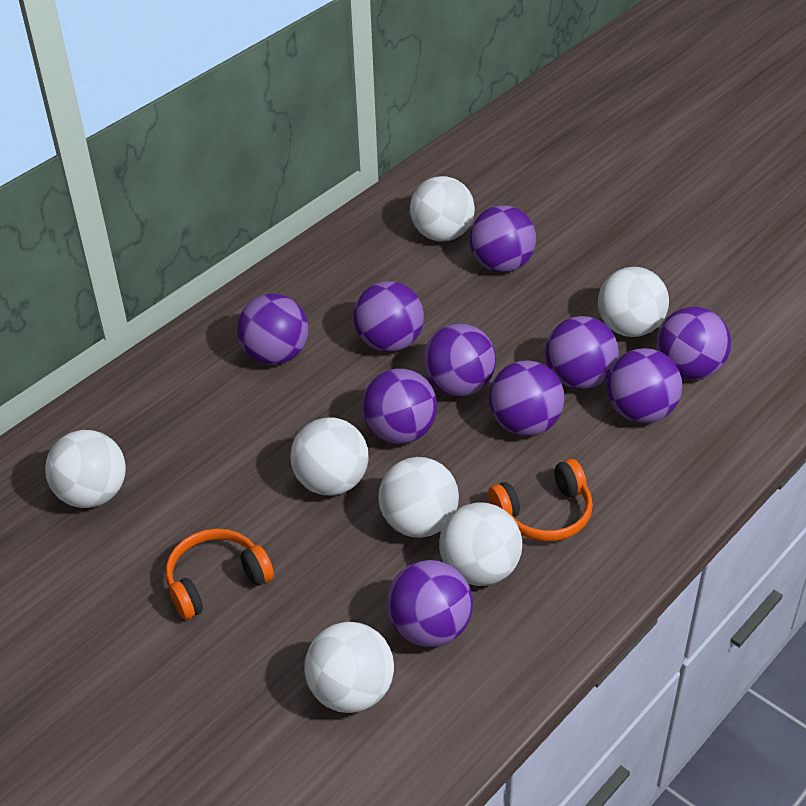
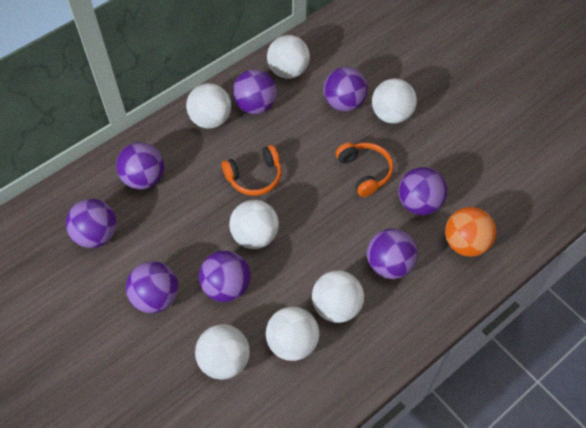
orange ball: none = 0 -> [445,207,496,257] = 1
purple ball: [237,294,308,365] [354,281,424,352] [362,368,437,444] [386,560,473,647] [423,323,496,397] [469,205,536,272] [489,360,565,436] [545,316,619,389] [606,348,682,423] [657,307,731,379] = 10 -> [66,199,117,248] [116,142,164,189] [126,261,179,313] [199,250,250,302] [232,69,277,114] [324,67,368,111] [367,229,418,279] [398,167,447,215] = 8

